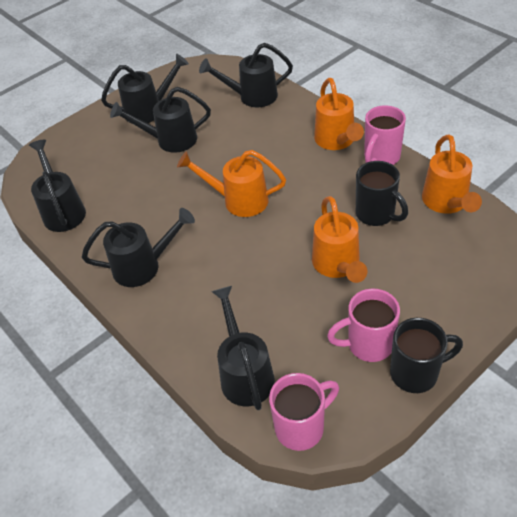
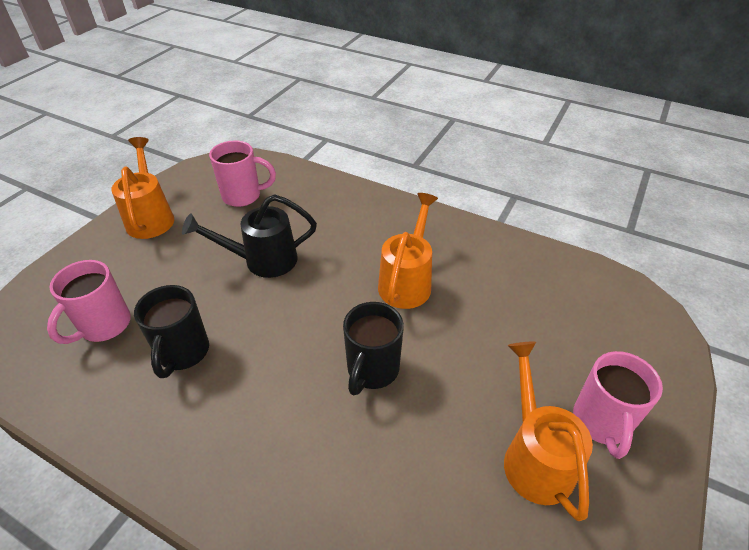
black watering can: [29,140,86,232] [82,208,195,287] [101,54,189,123] [110,87,211,153] [199,43,293,107] [211,286,275,410] = 6 -> [182,194,317,278] = 1
orange watering can: [177,150,286,217] [312,196,367,283] [314,78,364,150] [422,134,482,214] = 4 -> [111,137,174,239] [378,193,438,309] [504,342,593,521] = 3

